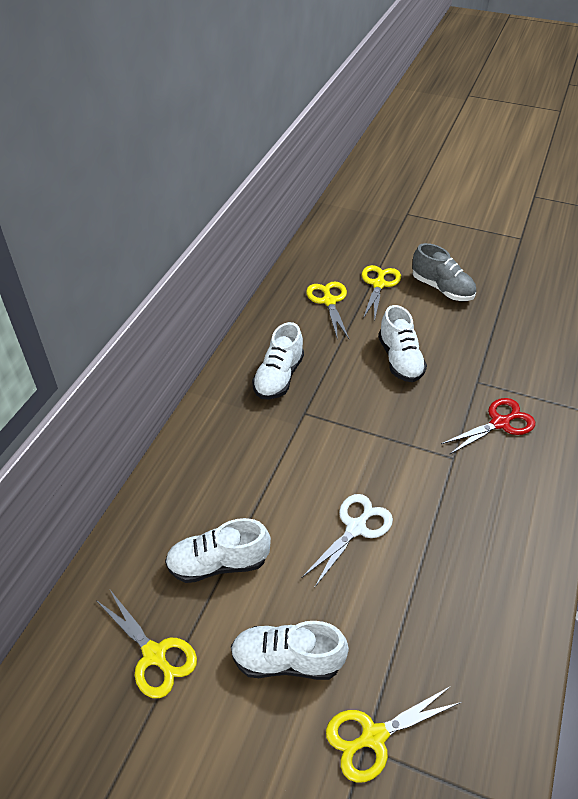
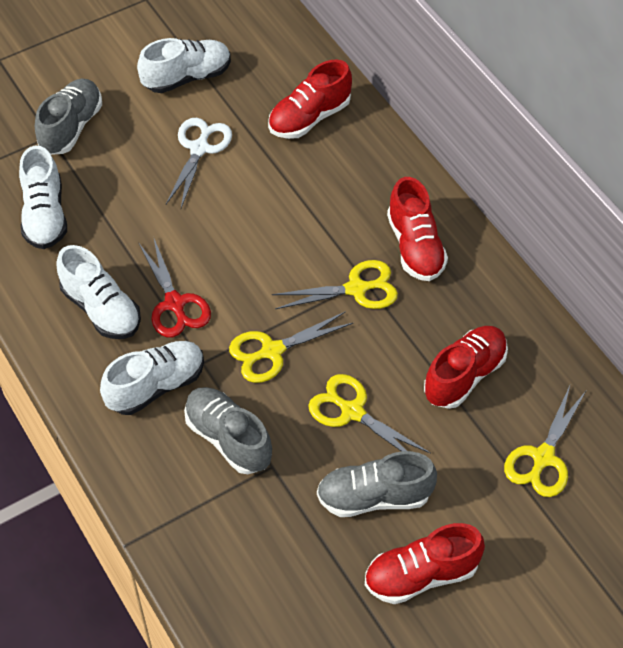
grey shoe: [412,243,476,301] = 1 -> [35,79,102,155] [184,387,272,474] [317,451,437,517] = 3
red shoe: none = 0 -> [268,59,352,139] [365,523,485,604] [387,177,448,281] [424,326,508,409] = 4

